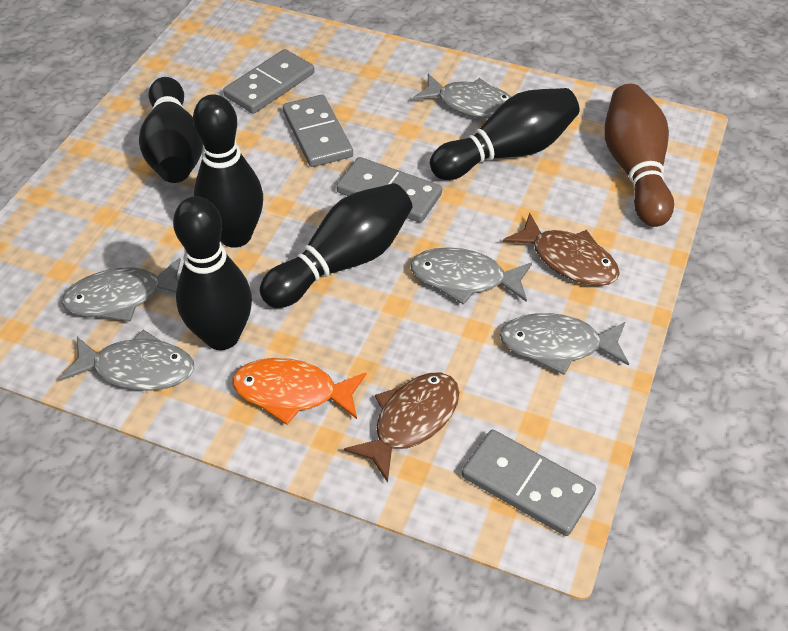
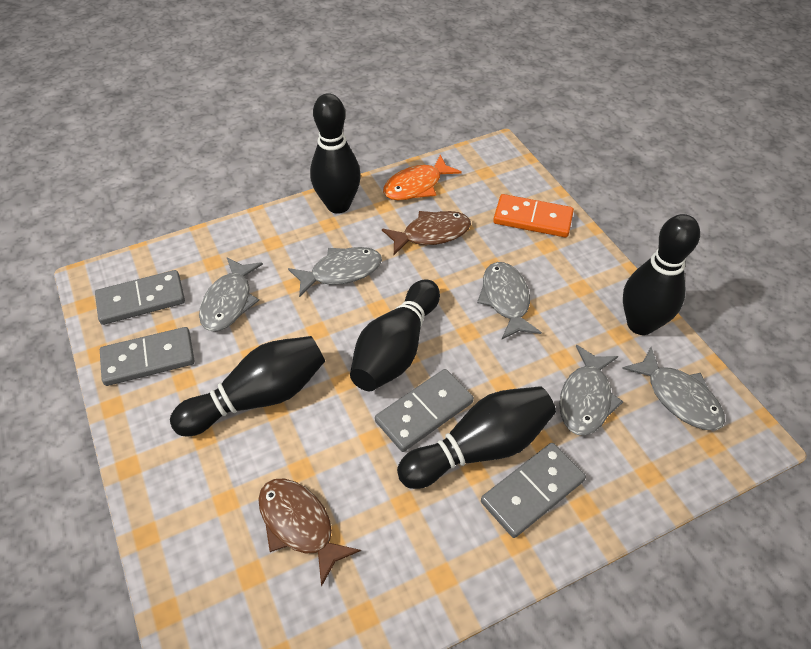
brown bowling pin: [604,84,674,227] = 1 -> none = 0
orange domino: none = 0 -> [493,194,574,237] = 1

